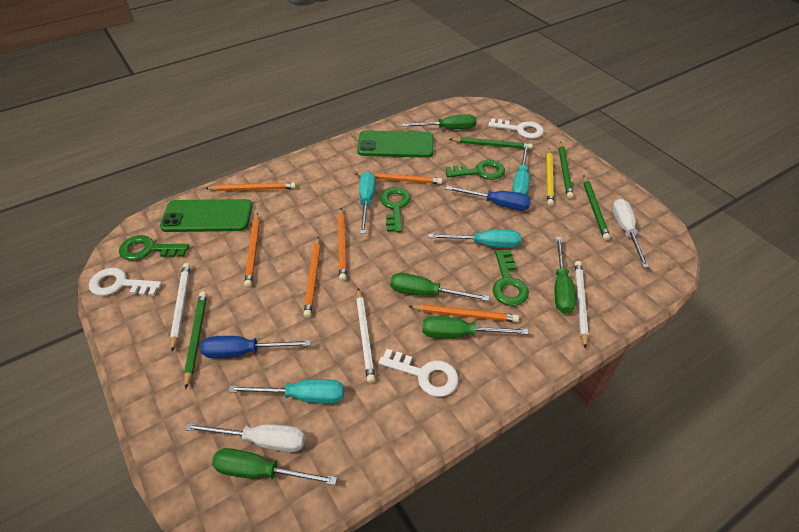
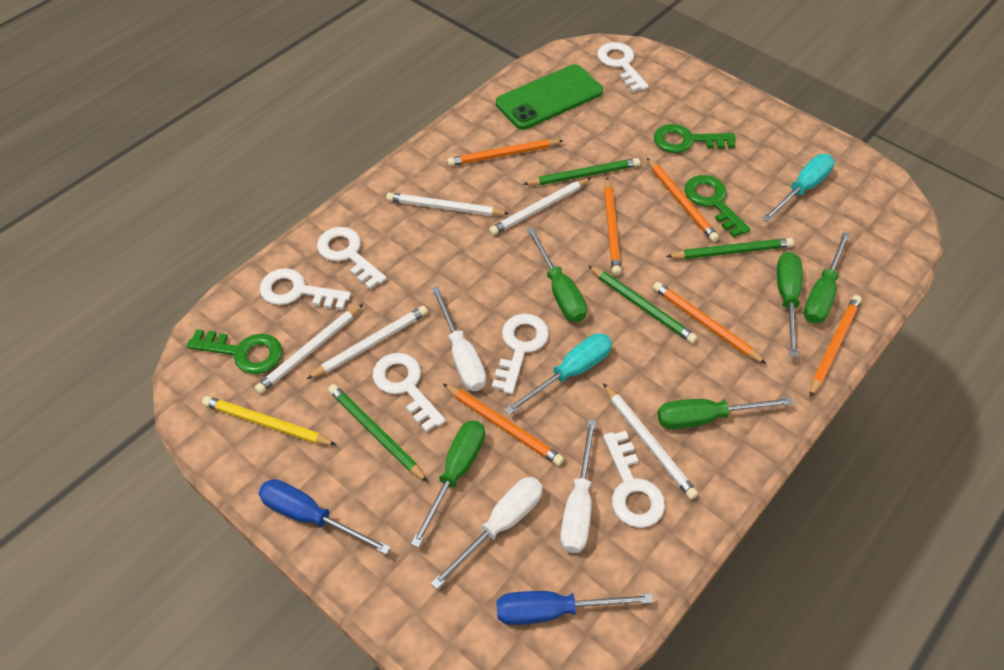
green key: [119,235,189,261] [380,187,411,233] [446,160,505,180] [493,250,529,306] = 4 -> [187,329,282,374] [654,124,736,153] [685,175,751,238] = 3
green phone: [160,199,252,232] [357,130,433,158] = 2 -> [496,64,603,130] = 1
turquoise screwdriver: [228,379,344,403] [359,171,375,234] [428,229,521,248] [512,144,529,195] = 4 -> [505,333,612,415] [762,154,835,222] = 2
white key: [89,268,162,296] [378,349,459,397] [488,118,544,139] = 3 -> [259,268,351,310] [317,227,387,289] [372,353,446,432] [492,314,549,394] [597,42,649,92] [603,431,665,528] = 6
white pencil: [170,263,190,352] [356,288,375,383] [575,261,589,349] = 3 -> [254,304,363,394] [307,306,428,379] [386,192,509,216] [489,178,591,235] [603,383,698,499] = 5
white screwdriver: [185,423,305,452] [612,199,649,268] = 2 -> [431,286,486,391] [431,477,543,589] [560,419,596,553] = 3

